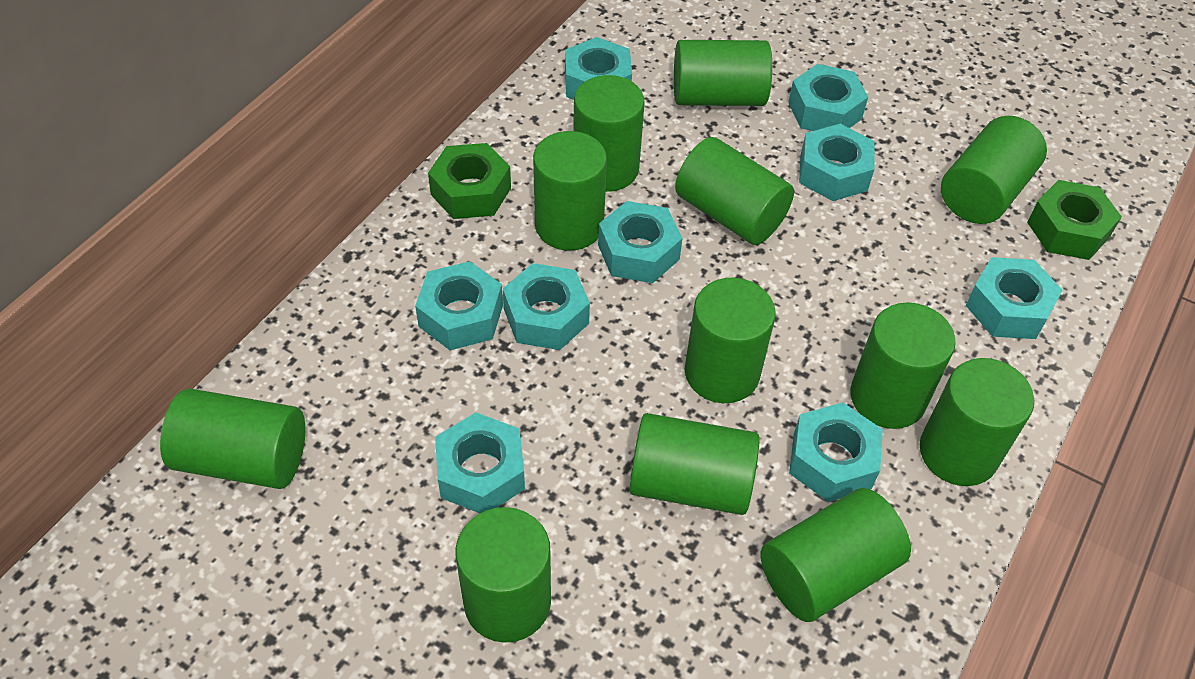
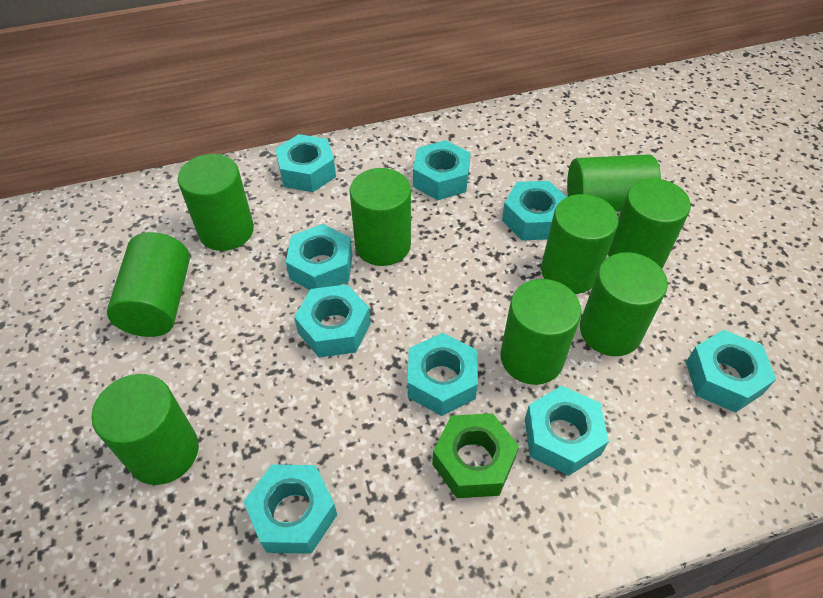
green cylinder: [160,388,305,489] [456,507,551,643] [533,131,607,251] [573,75,645,192] [629,413,760,515] [674,40,772,106] [675,137,794,245] [685,278,776,403] [761,488,911,622] [850,302,956,429] [920,358,1034,486] [941,116,1047,224] = 12 -> [91,374,199,485] [107,232,190,337] [178,154,254,251] [349,168,411,266] [501,279,581,385] [541,194,618,294] [567,155,661,212] [580,252,668,356] [608,178,691,268] = 9
green nut: [428,143,511,219] [1027,180,1122,260] = 2 -> [432,413,519,498] = 1

